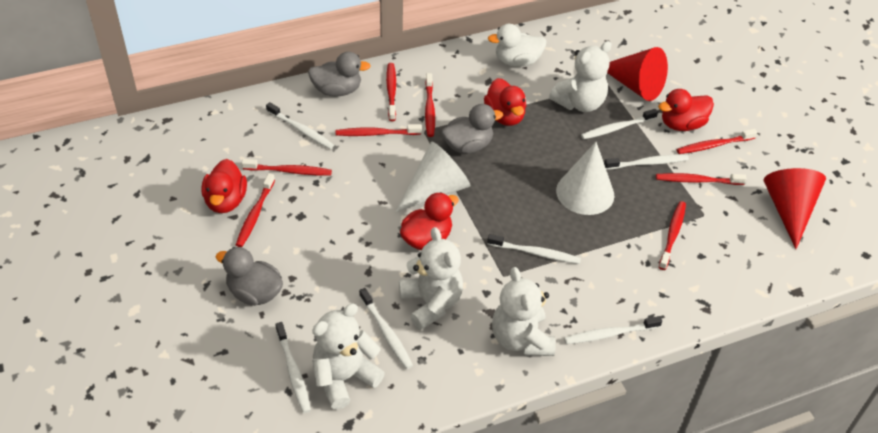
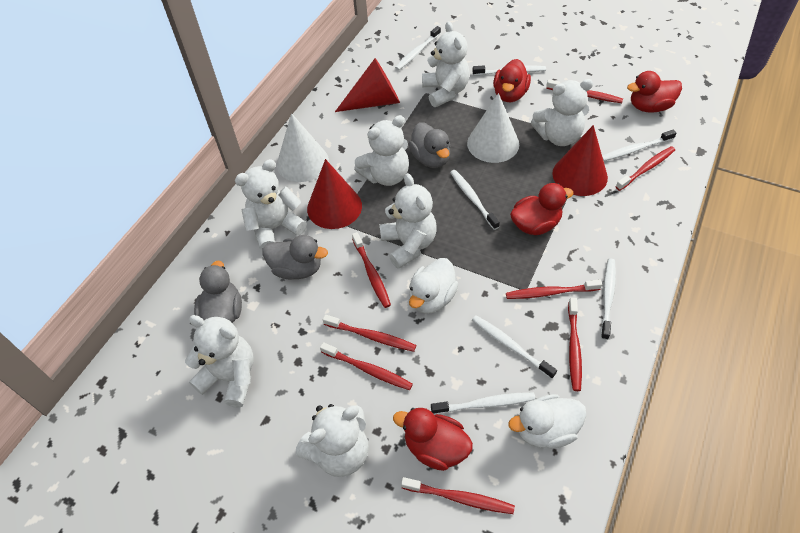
red cone: [607,47,668,101] [764,168,826,249] = 2 -> [307,159,362,229] [335,58,400,112] [552,125,608,196] = 3
white duck: [488,24,546,67] = 1 -> [409,258,458,314] [508,394,587,449] = 2
white teddy bear: [312,304,385,410] [399,227,463,330] [492,267,556,356] [549,41,612,112] = 4 -> [185,315,254,408] [235,159,307,251] [296,404,369,477] [354,115,409,186] [380,173,437,269] [422,21,470,107] [531,79,593,146] = 7

